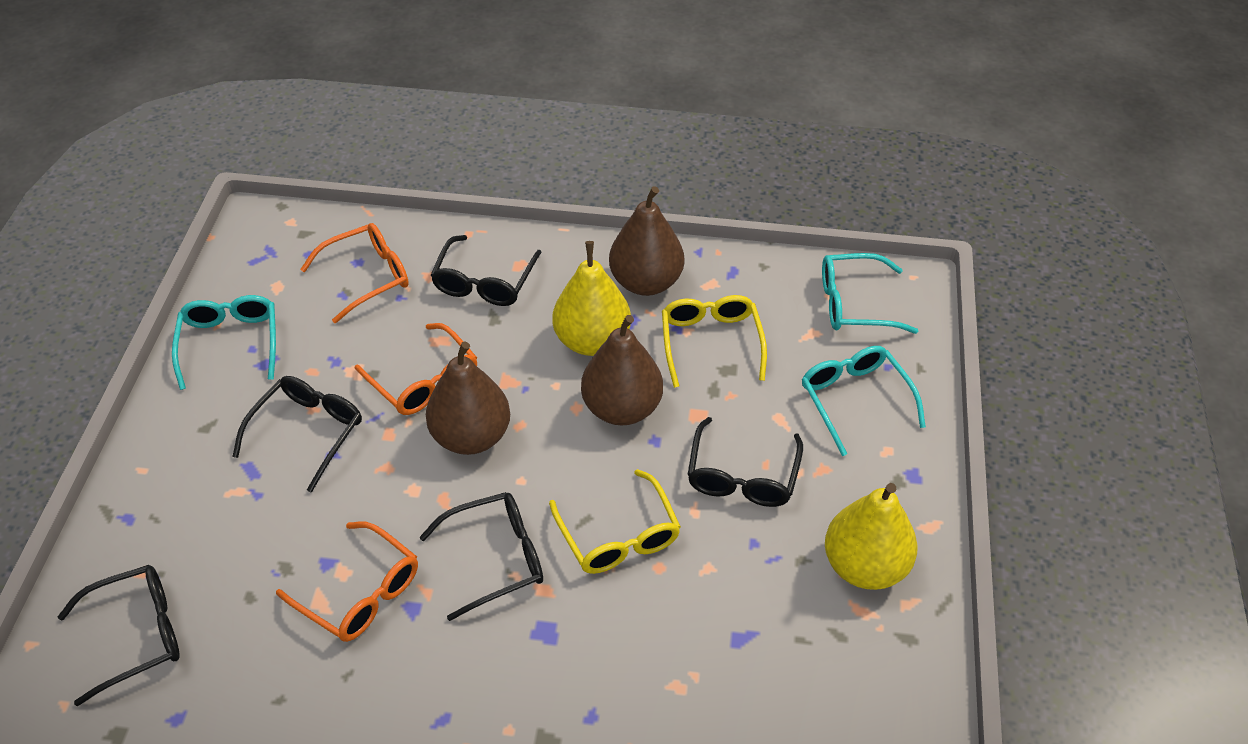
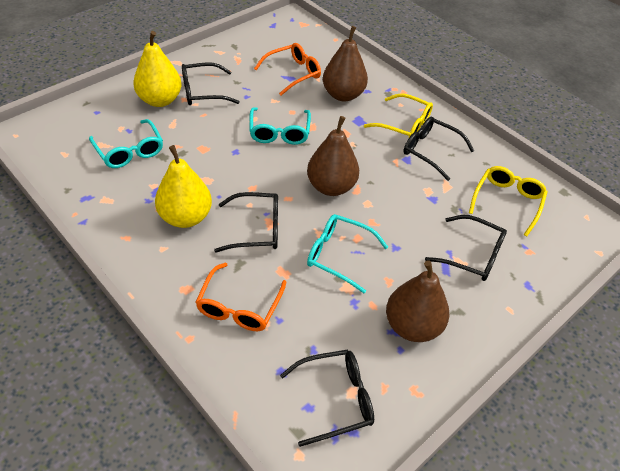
orange glasses: [276,521,418,642] [300,223,409,323] [355,323,477,415] = 3 -> [195,263,286,331] [254,43,321,95] = 2

